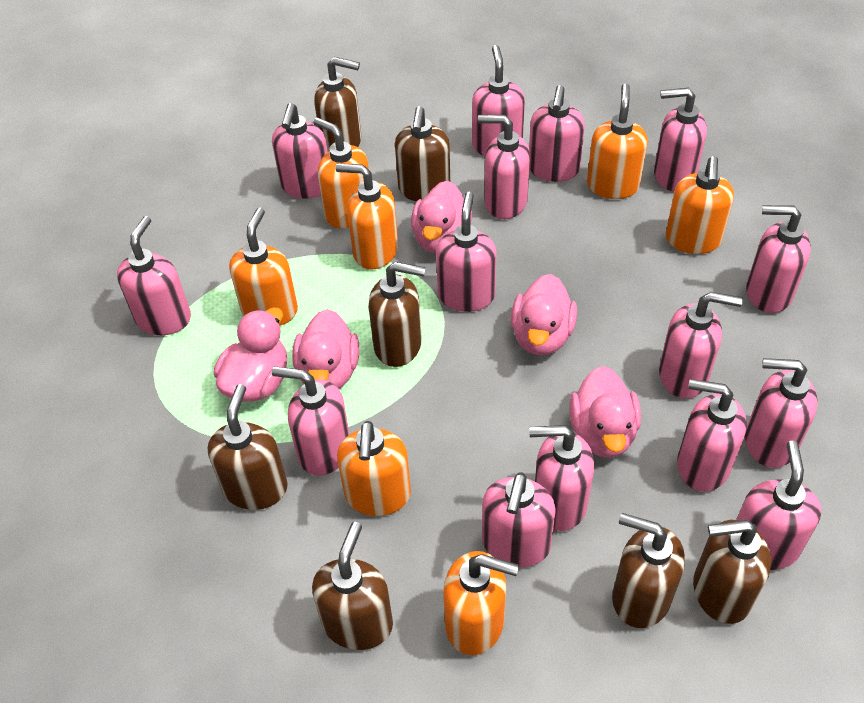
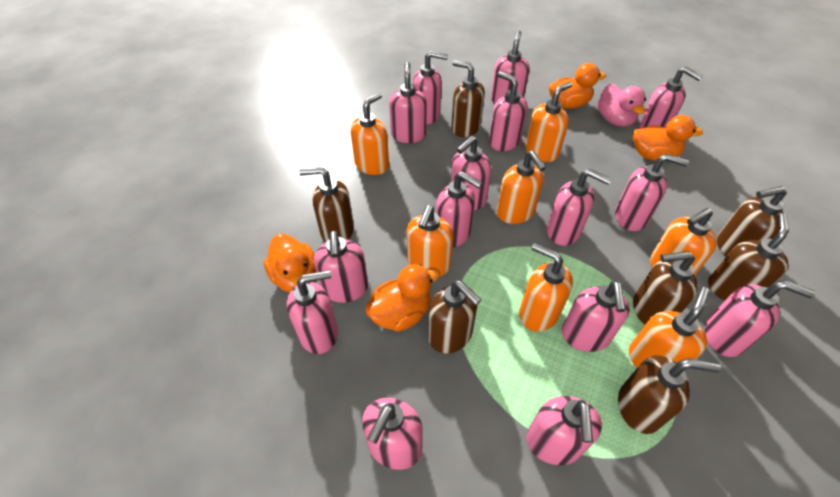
orange duck: none = 0 -> [264,234,316,293] [365,264,440,332] [549,63,606,109] [633,115,703,161] = 4
pink duck: [214,308,287,402] [292,309,359,389] [411,180,472,253] [511,274,577,355] [569,366,641,458] = 5 -> [597,83,646,127] = 1

